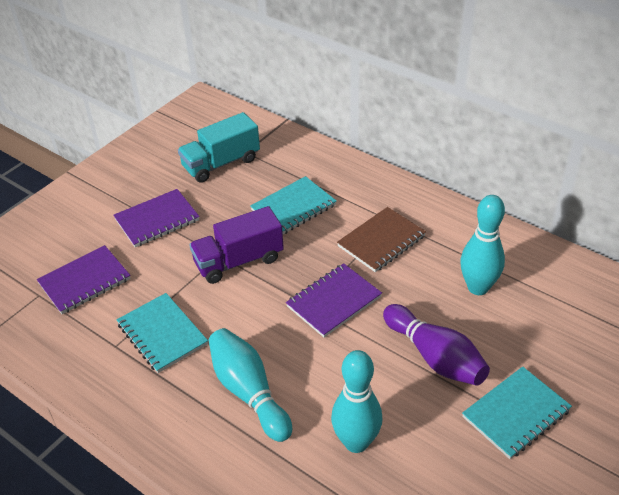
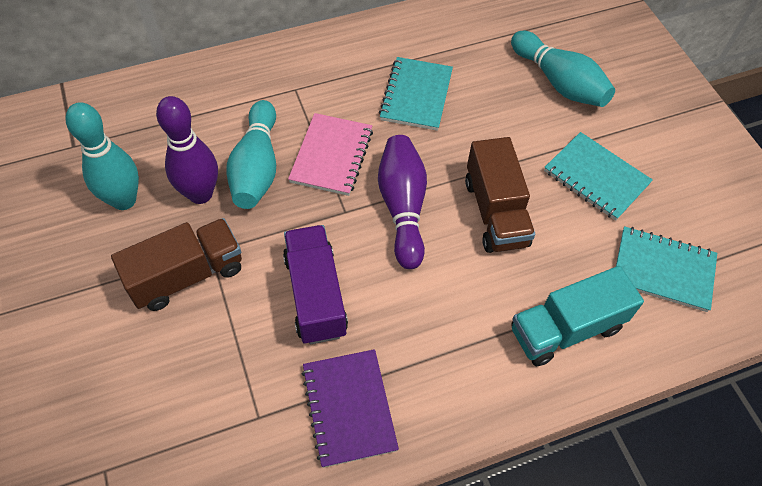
brown notebook: [337,207,426,272] = 1 -> none = 0
brown truck: none = 0 -> [111,218,242,311] [465,137,535,253] = 2
pink notebook: none = 0 -> [288,113,373,196] = 1
purple bowling pin: [383,304,490,386] = 1 -> [156,96,218,204] [378,135,427,269] = 2
purple notebook: [37,245,131,314] [113,189,200,247] [286,263,382,337] = 3 -> [301,349,399,468] = 1

